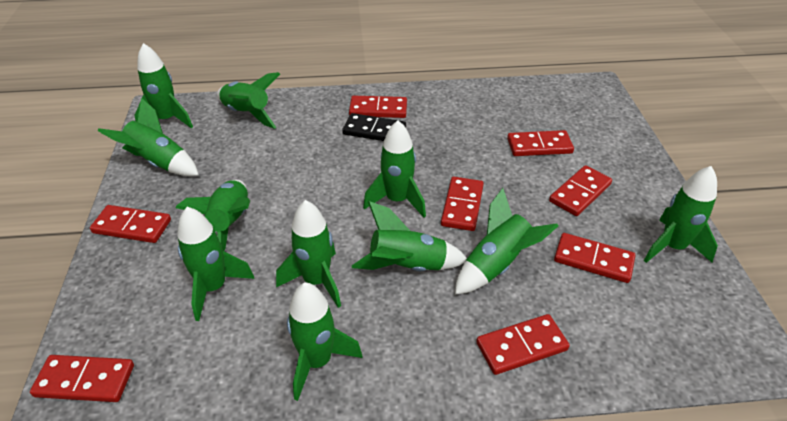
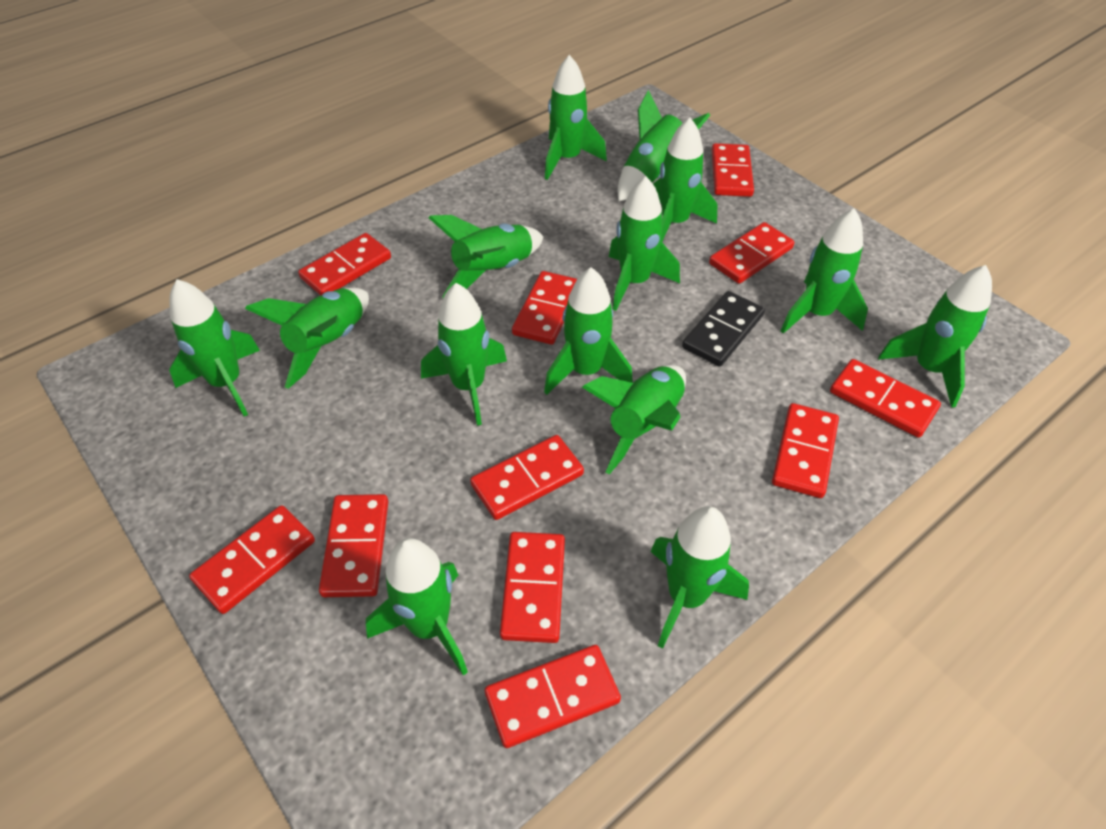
green rocket: [98,98,199,176] [134,43,193,129] [176,180,250,251] [177,207,255,321] [217,72,280,129] [276,200,341,308] [287,282,363,401] [352,201,467,271] [363,120,426,217] [455,188,558,294] [644,166,718,263] = 11 -> [169,279,260,417] [245,288,369,389] [366,538,468,676] [421,283,507,426] [428,215,544,298] [544,267,633,395] [545,55,607,180] [582,365,686,475] [609,176,680,311] [618,90,710,202] [650,506,749,649] [653,118,717,242] [781,208,868,334] [878,265,992,408] = 14
red domino: [30,355,134,402] [90,205,171,243] [349,95,407,118] [441,177,484,231] [476,314,570,375] [507,130,574,156] [549,165,612,216] [554,233,635,283] = 8 -> [189,505,315,614] [298,233,391,295] [319,494,388,597] [470,435,584,520] [485,645,621,748] [500,532,565,643] [512,271,577,345] [709,222,794,284] [712,143,754,197] [772,403,839,498] [830,359,941,438] = 11

